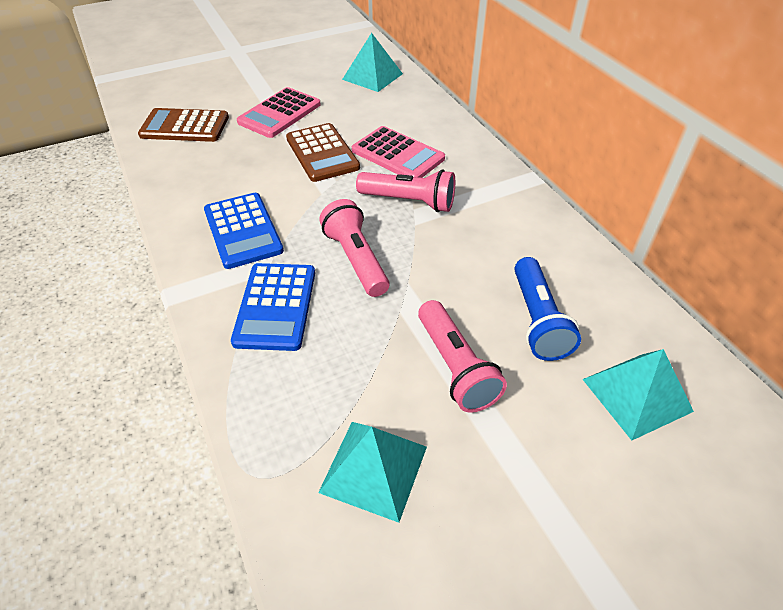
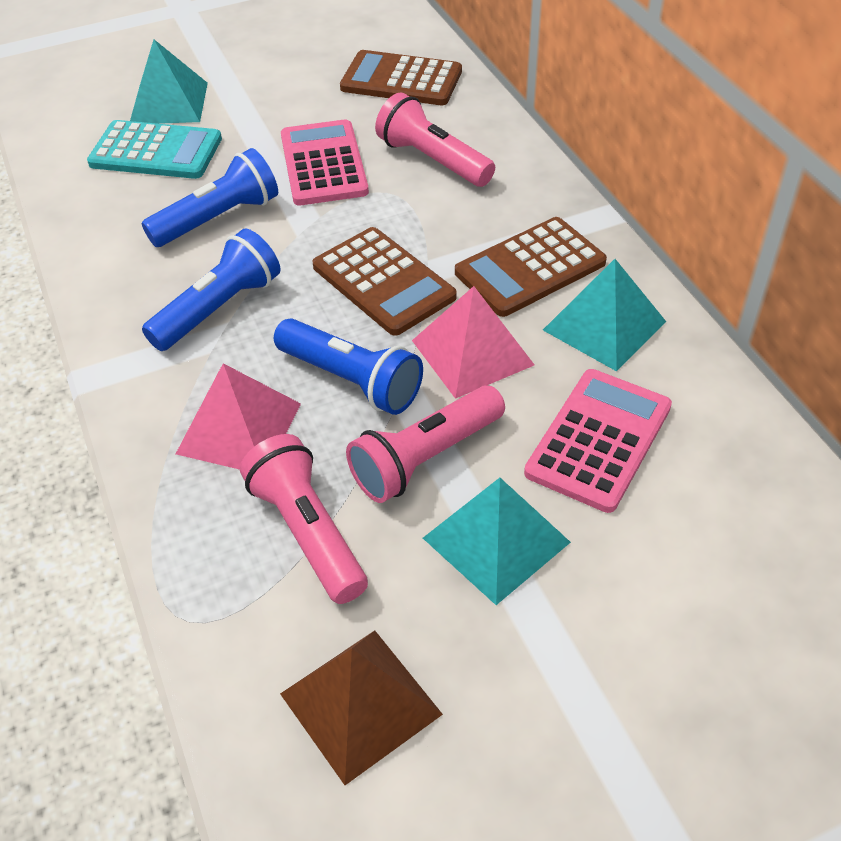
blue calculator: [204,193,284,269] [231,263,315,351] = 2 -> none = 0
blue flashlight: [514,257,581,361] = 1 -> [142,148,278,247] [142,229,280,351] [274,318,423,415] = 3
brown calculator: [138,108,229,142] [286,123,360,182] = 2 -> [313,227,457,336] [340,50,462,105] [455,217,607,317] = 3
brown pyramid: none = 0 -> [280,631,443,785] = 1
pink pyramid: none = 0 -> [176,363,301,470] [412,286,534,399] = 2
turquoise calculator: none = 0 -> [87,120,222,179] = 1

